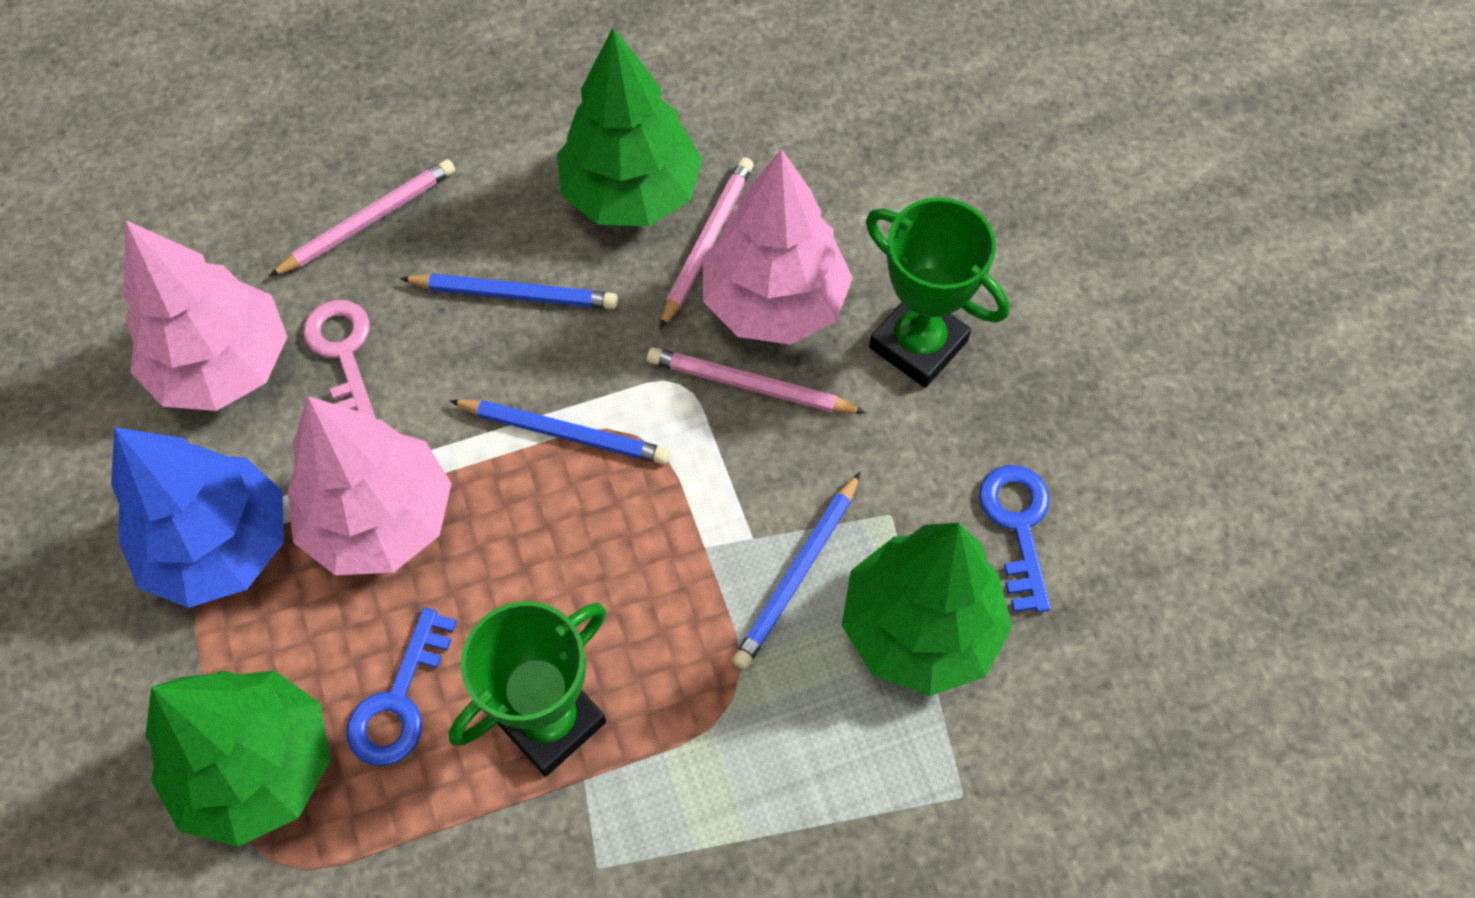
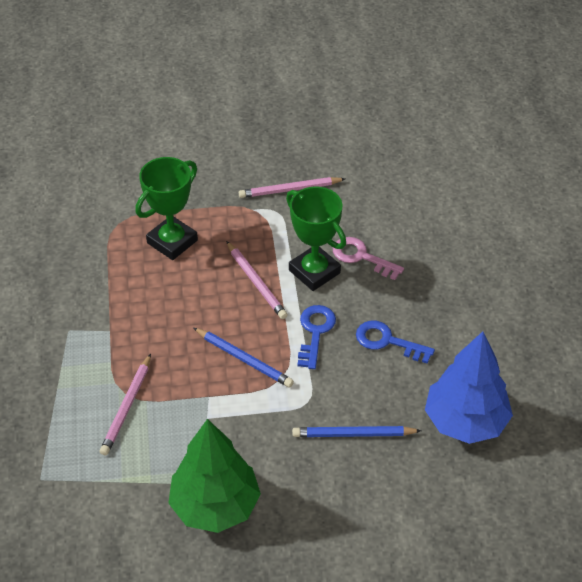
blue pencil: [400,273,618,309] [449,399,670,464] [732,472,860,669] = 3 -> [194,328,294,387] [292,426,421,437] = 2
green tree: [145,670,330,847] [557,28,702,226] [842,523,1012,696] = 3 -> [168,419,261,533] = 1
pink tree: [123,220,287,411] [288,396,452,575] [703,149,853,345] = 3 -> none = 0

